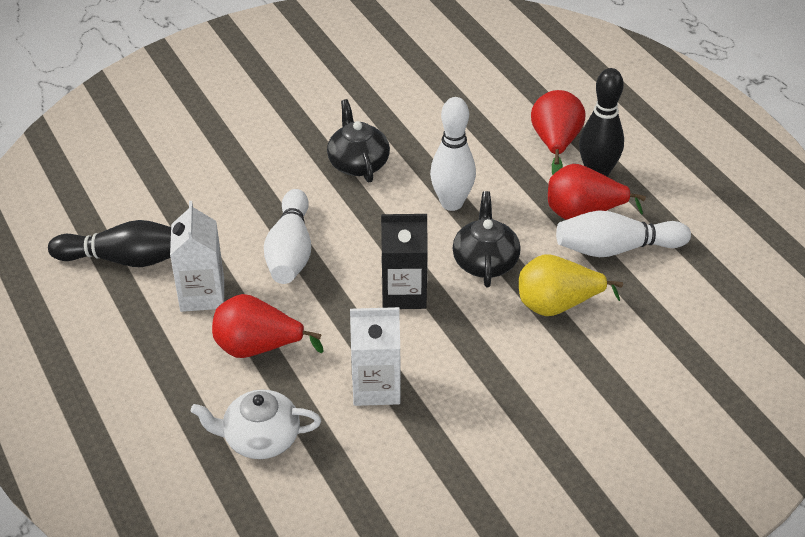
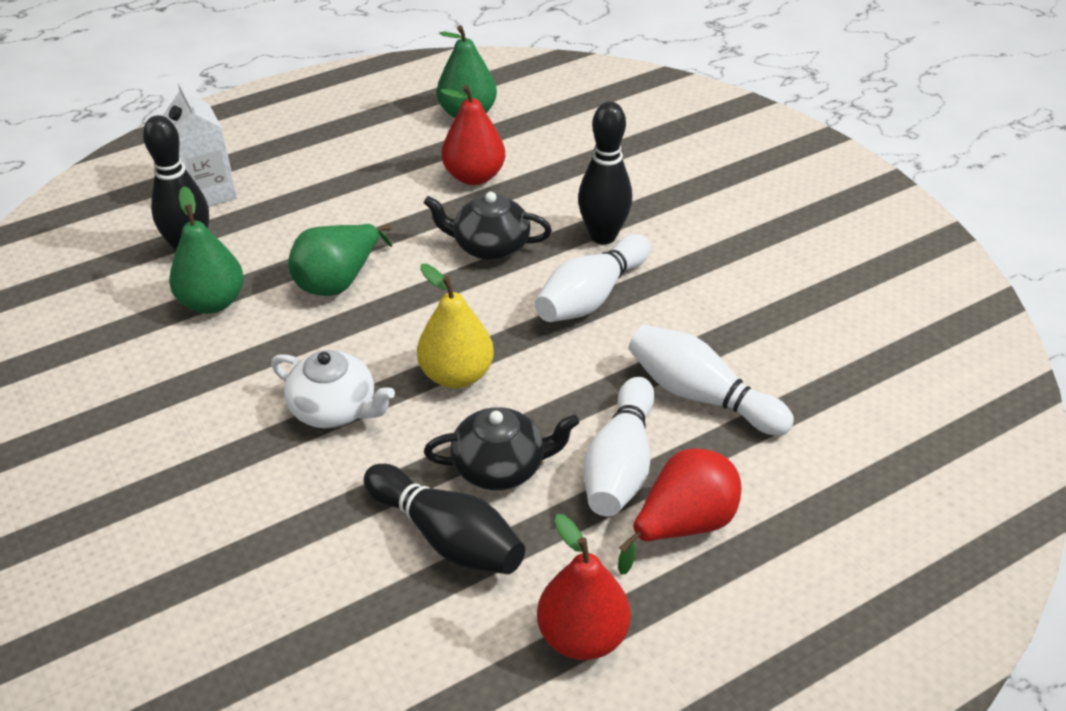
black bowling pin: [48,220,171,267] [579,68,624,177] = 2 -> [143,115,209,252] [364,464,525,574] [578,101,632,244] = 3
black carton: [381,214,428,309] = 1 -> none = 0
green pear: none = 0 -> [169,186,244,314] [288,224,392,296] [437,25,497,118] = 3
white carton: [170,201,224,312] [350,307,401,406] = 2 -> [162,82,237,206] = 1

